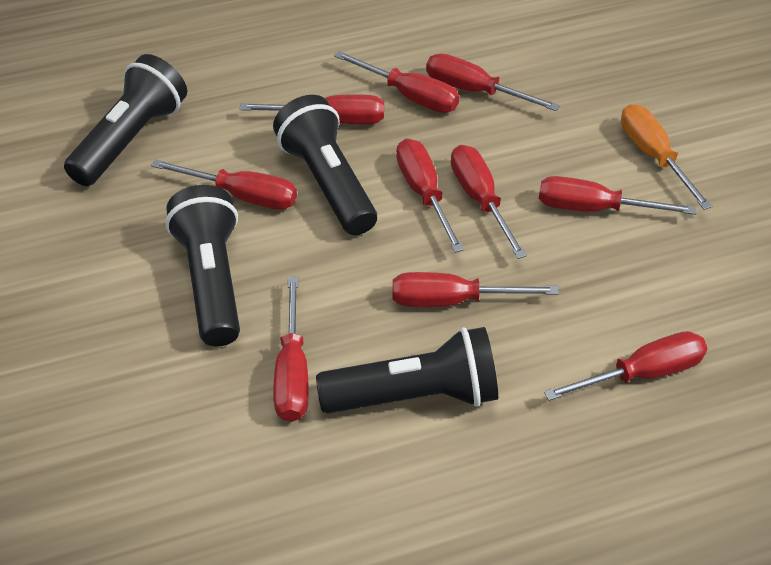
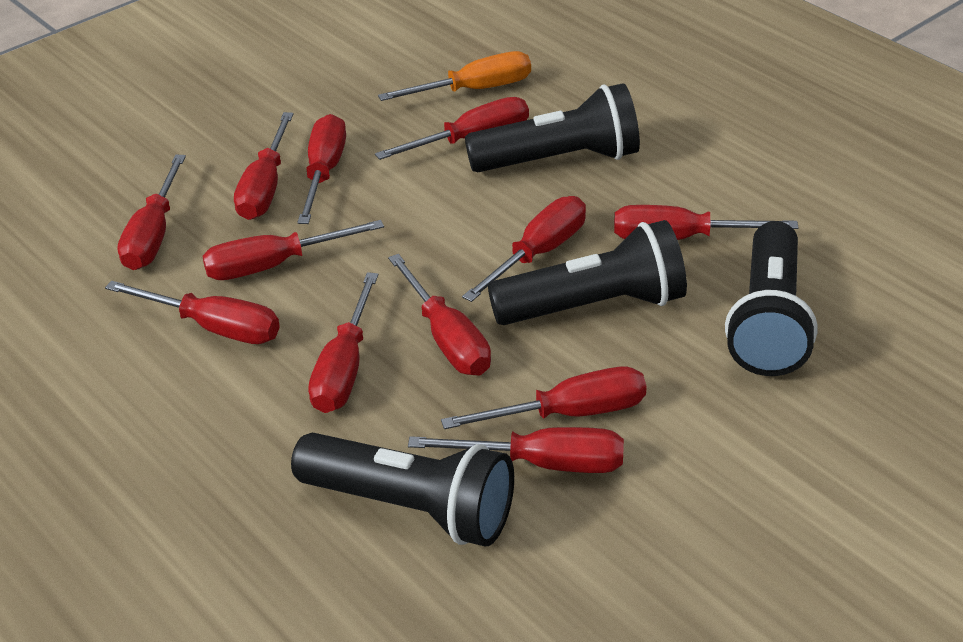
red screwdriver: [151,159,297,210] [239,94,384,124] [273,277,309,422] [334,51,459,113] [393,272,559,307] [396,138,464,253] [426,53,560,111] [451,145,527,259] [539,176,696,215] [544,331,708,401] = 10 -> [105,281,280,344] [117,155,186,270] [202,220,384,280] [234,112,294,220] [297,114,346,224] [308,272,378,413] [375,97,529,160] [388,254,491,375] [408,427,624,473] [441,366,646,429] [462,196,586,302] [614,205,798,240] = 12

